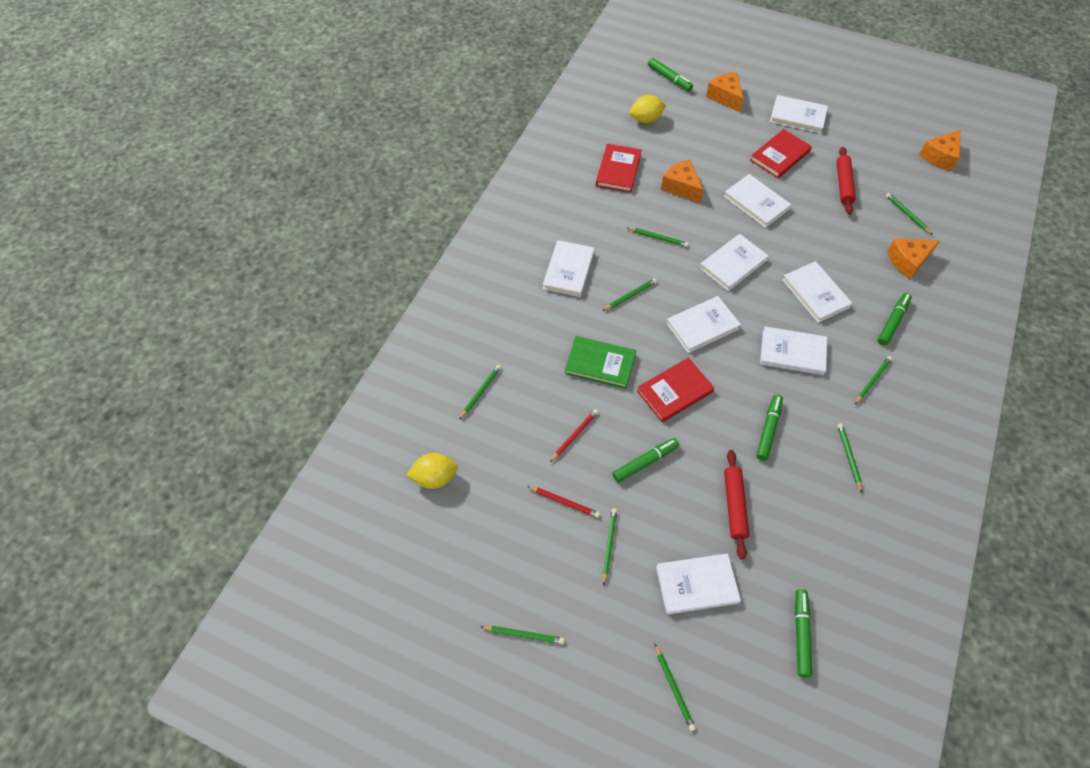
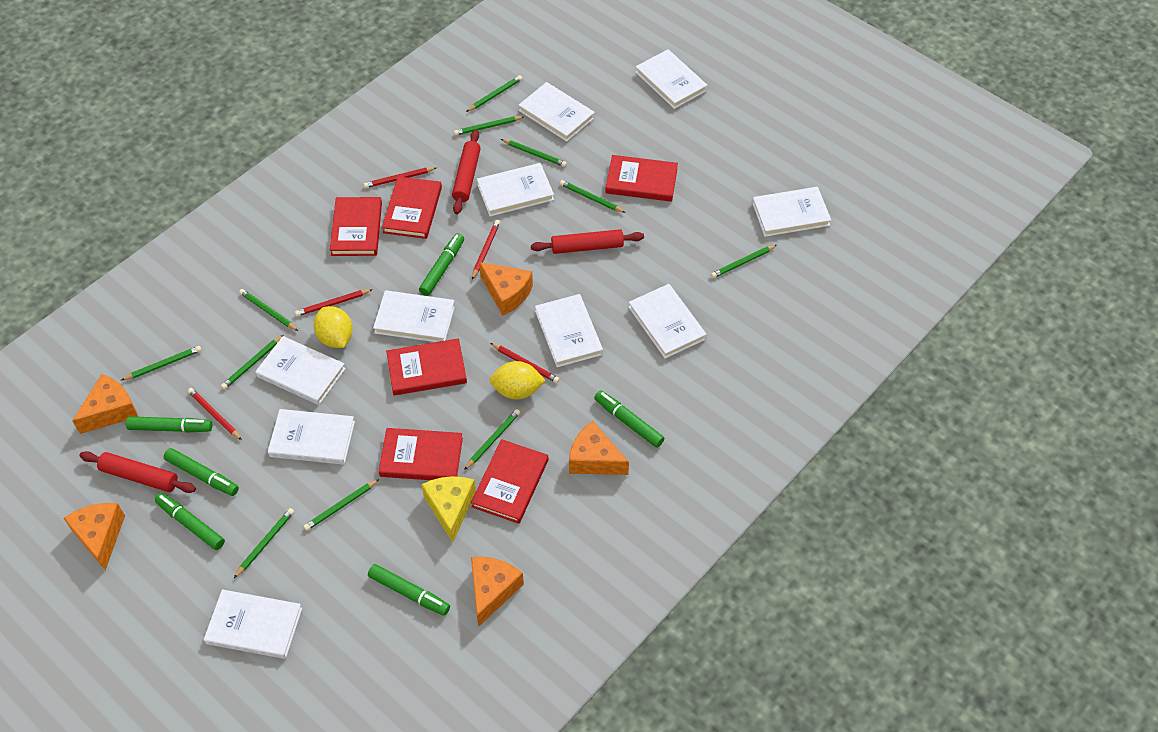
green book: [565,336,636,389] = 1 -> none = 0
green marker: [612,438,679,483] [648,58,693,91] [756,395,783,461] [795,589,812,677] [877,293,912,346] = 5 -> [126,416,212,433] [155,493,225,550] [164,448,239,496] [368,564,450,616] [419,233,464,296] [594,390,664,448] = 6
green pencil: [459,365,501,420] [480,626,564,644] [602,508,617,586] [603,278,657,311] [627,227,689,247] [654,643,696,731] [838,423,862,493] [855,356,892,404] [886,193,933,235] = 9 -> [122,346,201,380] [221,335,283,390] [234,508,294,578] [239,289,298,331] [304,479,379,531] [454,116,525,135] [464,409,520,470] [466,75,523,112] [501,139,567,167] [560,180,626,213] [711,245,777,278] = 11
orange cheese: [661,160,703,203] [706,72,744,112] [887,238,940,279] [919,130,960,172] = 4 -> [63,503,125,570] [72,374,138,434] [471,557,524,626] [479,262,533,316] [569,421,629,475] = 5
red book: [596,144,642,193] [637,358,715,422] [750,129,812,178] = 3 -> [330,197,382,256] [379,428,463,480] [382,176,442,239] [386,338,467,396] [471,439,548,524] [605,155,678,202] = 6
red pencil: [527,486,600,518] [550,409,598,462] = 2 -> [188,388,242,440] [295,289,373,316] [364,167,437,188] [472,220,500,280] [490,343,559,383] = 5
red rolling pin: [724,450,749,560] [836,147,856,215] = 2 -> [79,451,196,493] [452,130,481,214] [531,229,644,254] = 3
white book: [543,240,595,297] [656,553,741,614] [666,296,741,353] [700,234,769,291] [724,174,791,228] [760,326,827,375] [770,95,828,133] [782,261,852,323] = 8 -> [204,589,302,659] [255,336,346,405] [268,409,355,465] [373,290,455,342] [477,163,554,217] [519,82,595,142] [535,294,603,367] [628,284,707,359] [635,49,708,109] [752,187,831,237] = 10
yellow cheese: none = 0 -> [421,476,476,543] = 1

